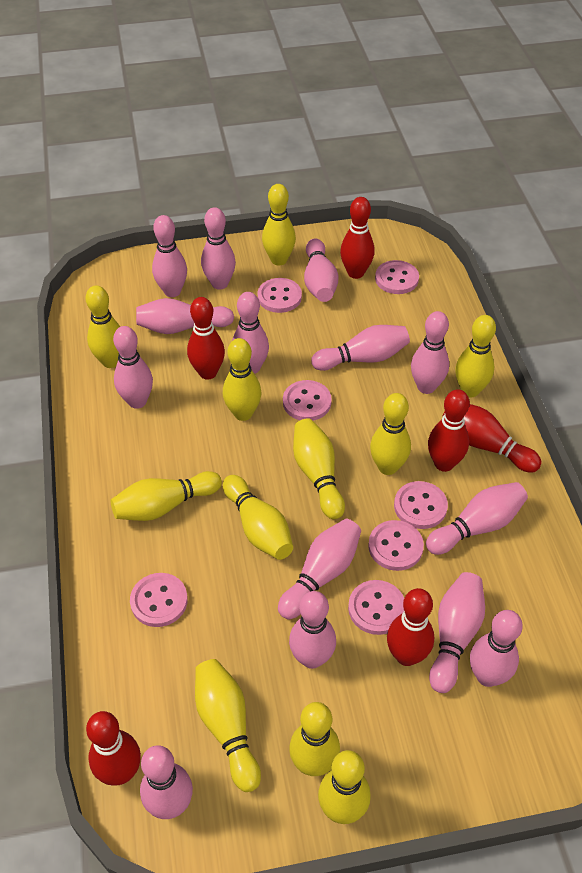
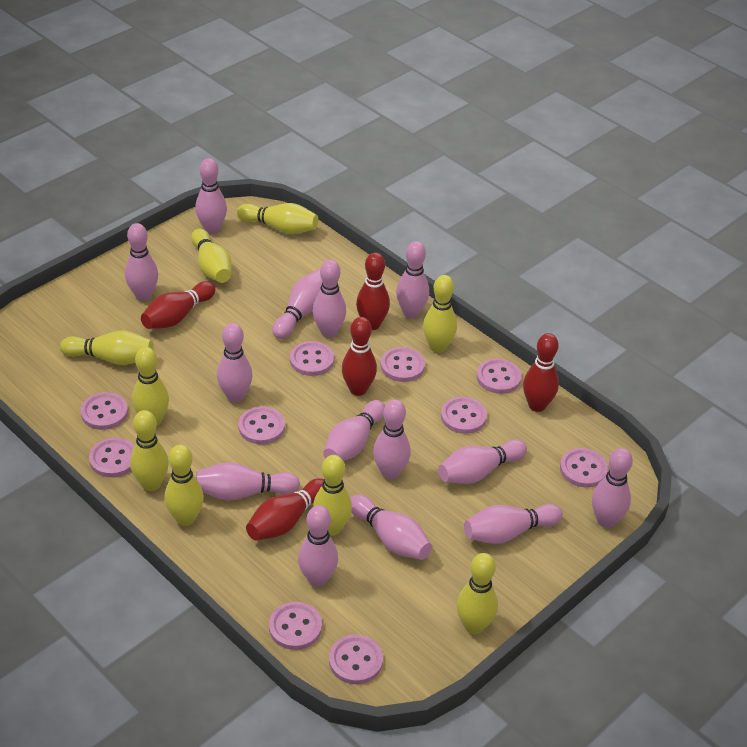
pink button: [130,573,188,627] [258,278,302,313] [283,380,332,421] [348,580,404,635] [368,520,424,571] [375,260,419,294] [394,481,448,529] = 7 -> [81,392,128,430] [89,438,134,477] [238,406,285,444] [269,602,322,650] [290,341,334,376] [329,635,383,684] [381,347,425,382] [441,396,487,434] [477,358,522,394] [560,448,608,487] = 10
red bowling pin: [86,711,141,786] [187,297,225,380] [340,197,375,279] [387,588,434,666] [428,389,470,472] [443,404,542,473] = 6 -> [141,281,215,329] [246,478,324,540] [342,317,377,396] [356,252,390,330] [523,333,559,412] = 5
yellow bowling pin: [86,285,120,368] [111,471,222,521] [195,659,261,792] [223,338,262,421] [223,475,293,560] [262,184,296,265] [289,702,340,776] [293,419,345,519] [318,750,371,824] [370,393,411,475] [455,315,496,397] = 11 -> [60,330,154,365] [130,410,169,491] [132,347,169,426] [165,445,204,526] [191,229,232,283] [237,203,318,234] [313,455,352,536] [423,275,457,353] [457,553,498,634] = 9

